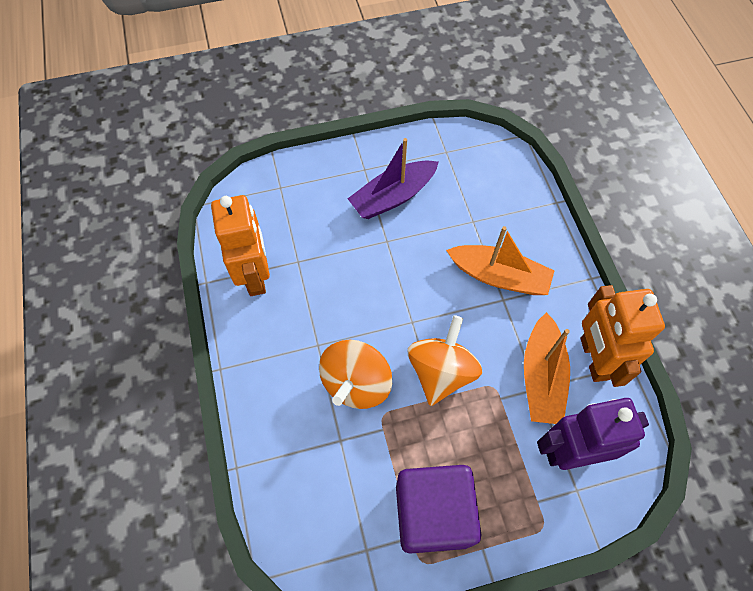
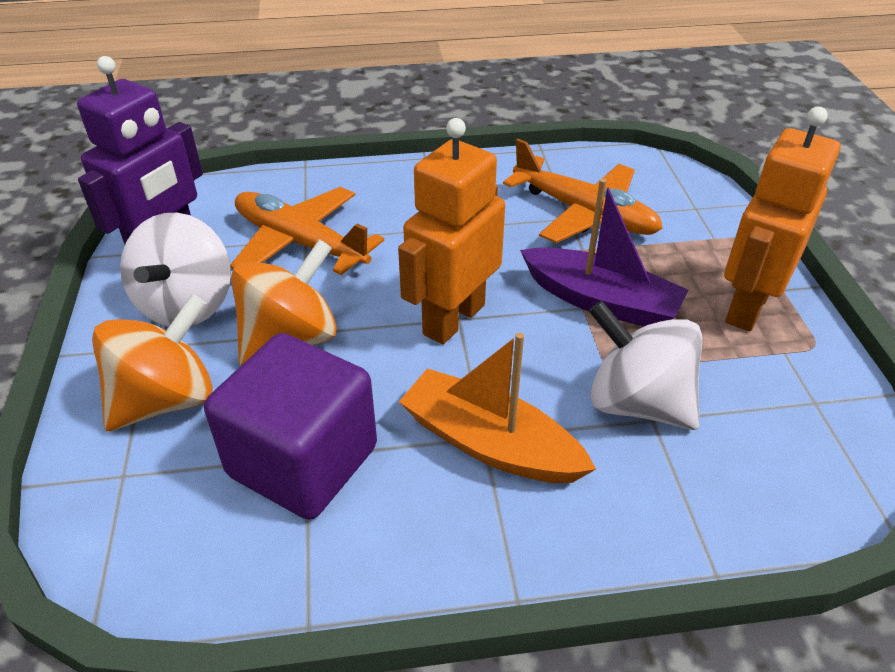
orange boat: [446,226,554,295] [524,312,570,424] = 2 -> [399,332,596,483] = 1
orange plane: none = 0 -> [230,187,384,275] [503,139,663,243] = 2
white spinning top: none = 0 -> [120,213,231,326] [589,301,702,430] = 2

